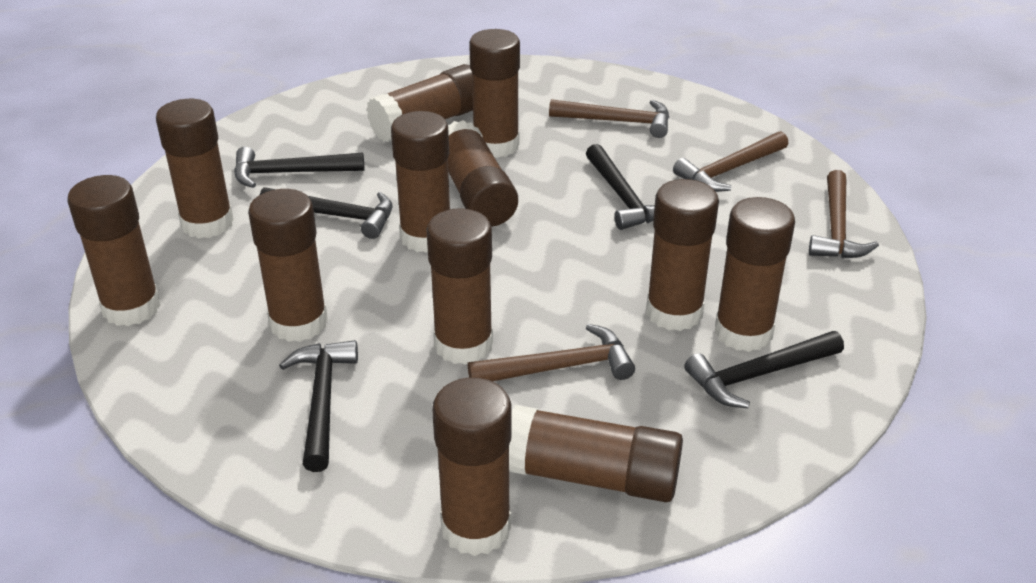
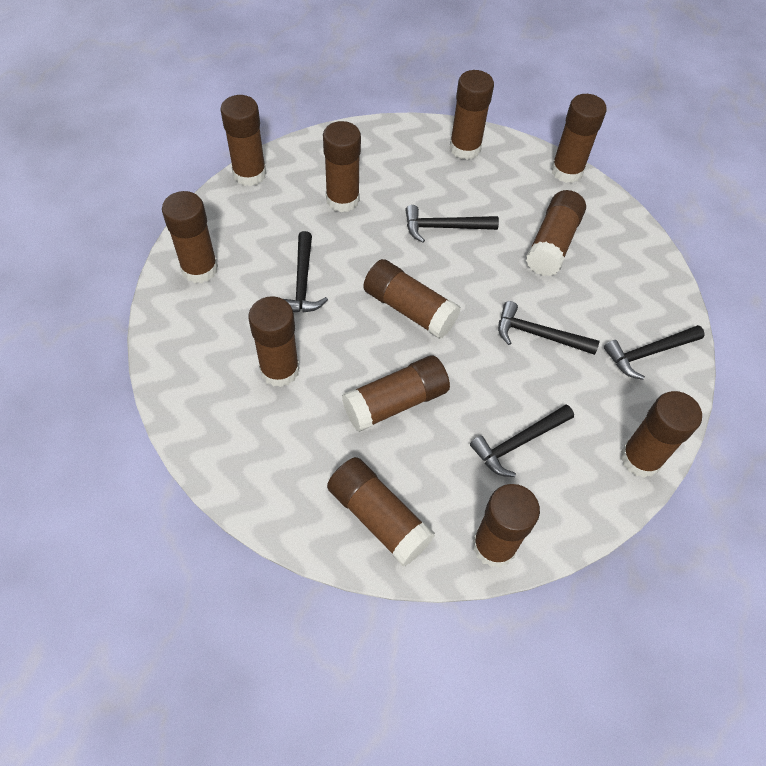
brown hammer: [468,324,635,381] [549,99,669,138] [673,131,788,192] [809,170,879,258] = 4 -> none = 0

